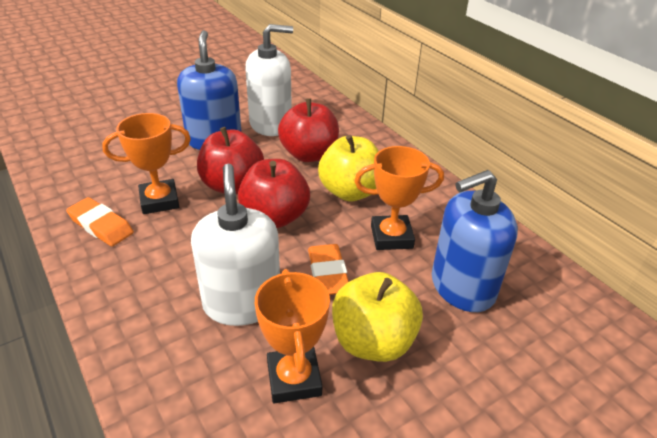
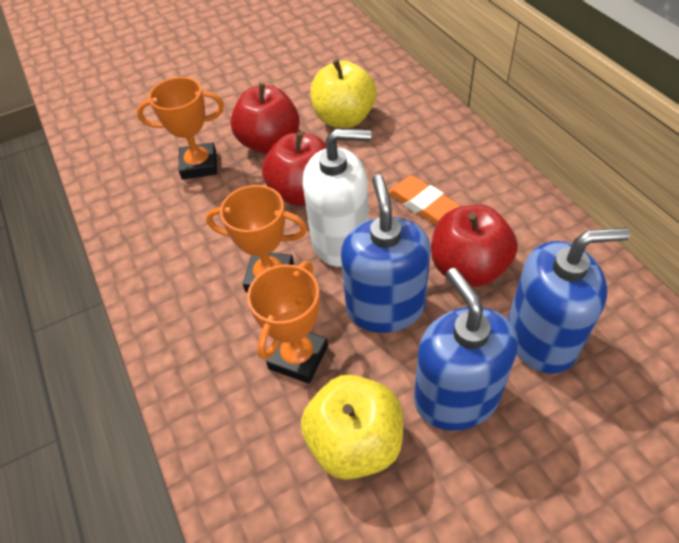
blue soap dispenser: [177,30,242,150] [432,170,518,312] = 2 -> [341,174,431,333] [414,268,518,431] [508,228,630,374] = 3
orange eraser: [66,197,134,246] [308,244,349,295] = 2 -> [388,175,460,224] = 1
white soap dispenser: [191,164,280,326] [245,24,293,136] = 2 -> [303,129,371,267] = 1

